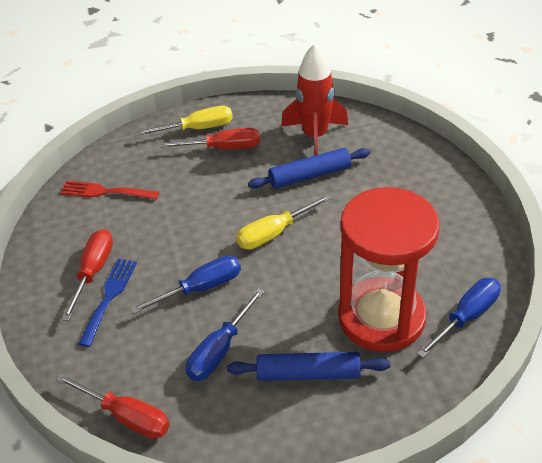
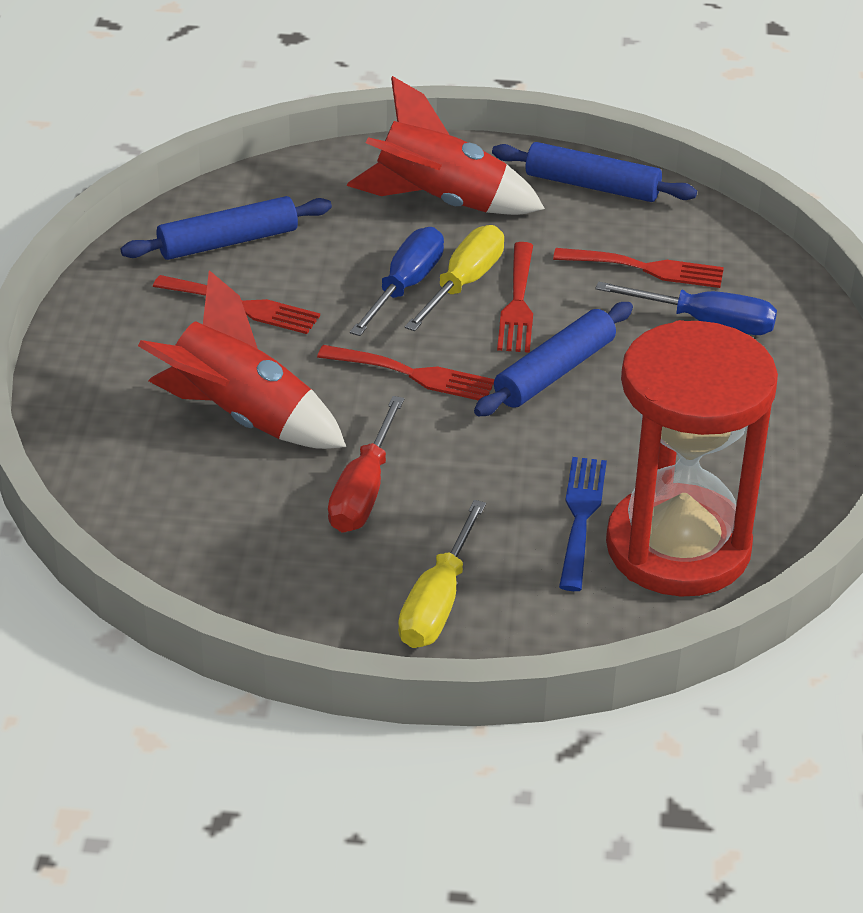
blue rolling pin: [227,352,390,381] [248,148,370,189] = 2 -> [121,196,332,260] [474,302,633,416] [492,142,697,202] = 3
blue screwdriver: [130,255,241,314] [186,288,265,381] [417,278,501,358] = 3 -> [350,227,444,336] [595,282,777,335] = 2
red fork: [60,181,159,200] = 1 -> [153,275,320,334] [317,345,495,401] [497,242,533,353] [553,248,724,288] = 4
red rocket: [281,44,348,156] = 1 -> [138,270,346,449] [347,76,545,215] = 2
red screwdriver: [56,373,170,439] [61,229,113,321] [160,128,260,149] = 3 -> [328,396,404,533] = 1

